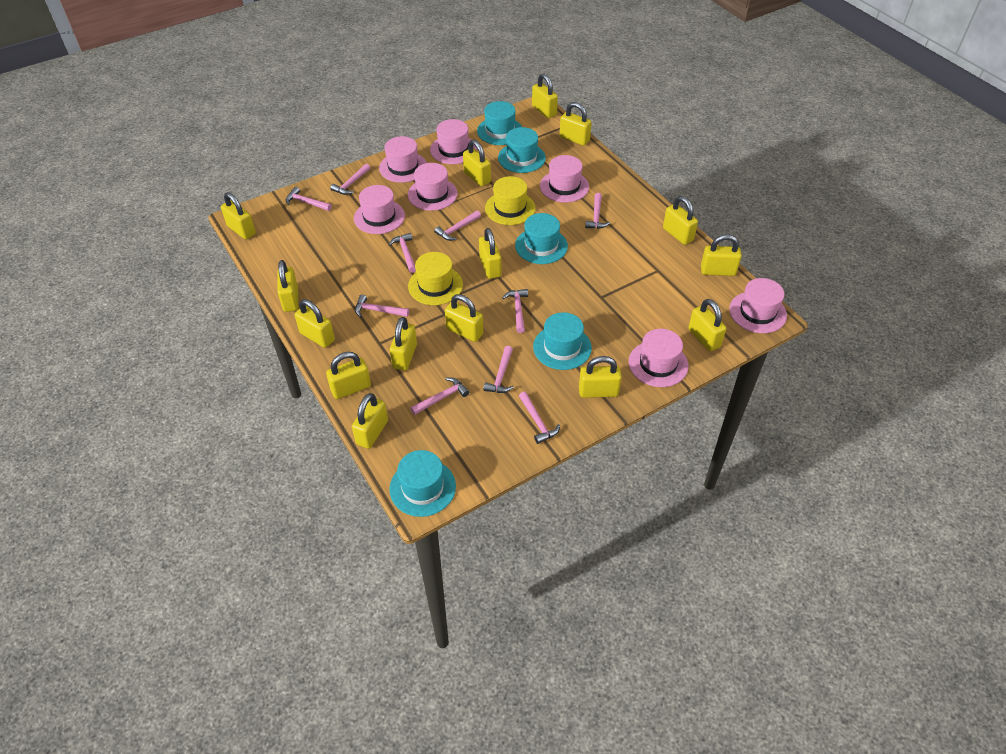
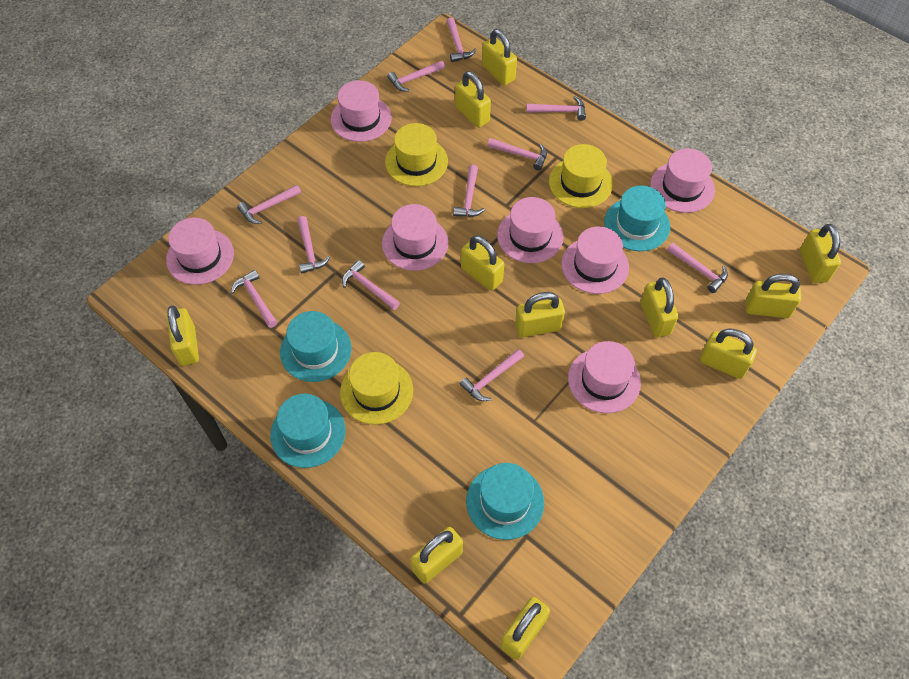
pink hammer: [286,187,332,211] [330,164,370,195] [355,295,409,317] [389,233,416,273] [411,377,469,415] [434,210,481,241] [483,346,513,393] [502,289,528,333] [519,392,560,444] [585,193,610,229] = 10 -> [231,270,277,328] [237,185,301,224] [297,216,330,274] [342,260,400,310] [387,60,445,92] [446,17,476,62] [453,165,485,217] [460,349,524,401] [487,138,547,170] [526,96,586,121] [667,243,728,293] = 11
turquoise hat: [389,450,456,517] [477,101,522,145] [498,127,546,173] [515,213,568,264] [533,312,592,370] = 5 -> [270,394,346,468] [280,311,352,382] [466,463,544,540] [604,185,670,251] = 4
yellow hat: [408,252,463,305] [485,176,536,225] = 2 -> [340,352,413,425] [385,123,448,186] [549,144,613,208] = 3
yellow padlock: [221,192,256,240] [278,260,298,312] [295,299,335,348] [326,352,371,399] [352,393,388,449] [390,317,417,370] [445,294,483,342] [463,140,491,186] [479,228,501,279] [532,73,558,118] [560,102,592,146] [579,356,622,398] [663,196,698,245] [688,299,726,351] [701,234,742,276] = 15 -> [167,306,199,366] [410,527,463,584] [455,71,491,128] [461,235,504,291] [482,29,517,85] [500,597,550,660] [515,292,565,338] [641,278,678,337] [700,329,757,379] [746,274,801,318] [800,224,841,283] = 11

